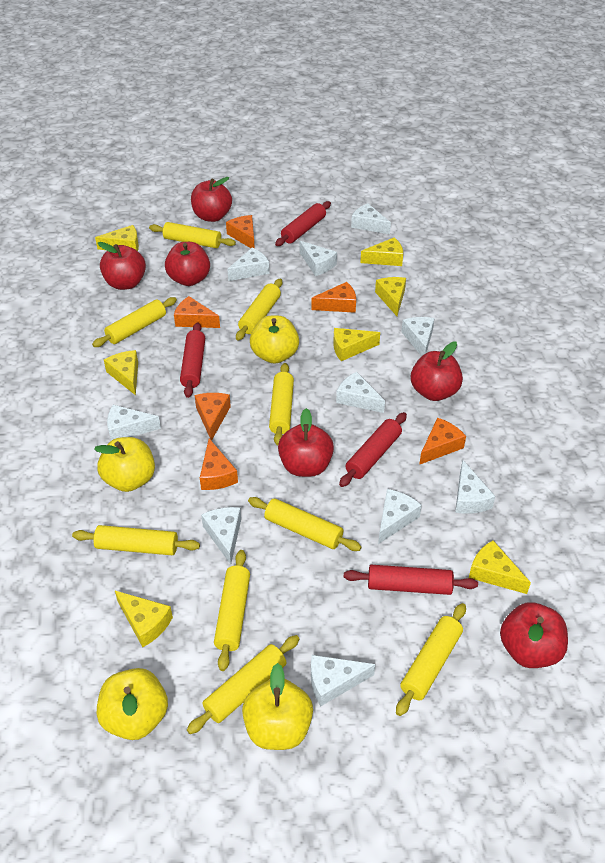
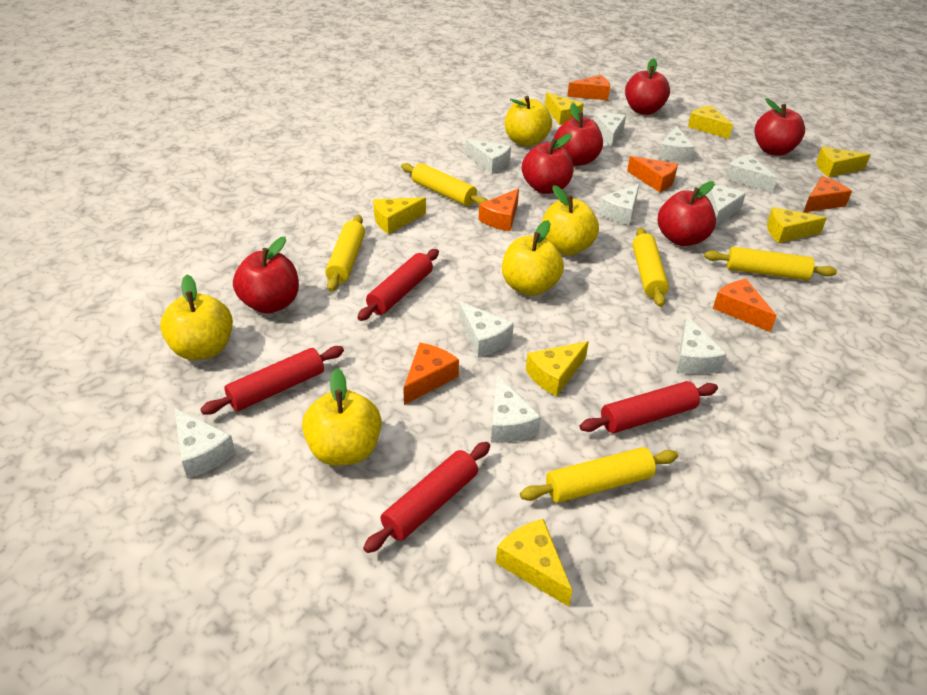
yellow apple: [94,437,155,492] [97,668,168,740] [242,663,313,750] [250,315,299,364] = 4 -> [160,275,233,360] [302,368,382,466] [502,220,564,296] [505,96,552,147] [542,185,599,256] = 5
yellow rolling pin: [72,525,200,555] [92,297,177,347] [149,222,236,248] [187,635,299,734] [214,550,250,671] [236,279,282,341] [248,497,362,551] [269,363,294,445] [396,603,466,716] = 9 -> [325,215,365,292] [401,163,488,206] [520,447,678,503] [633,227,669,307] [704,247,837,280] = 5

